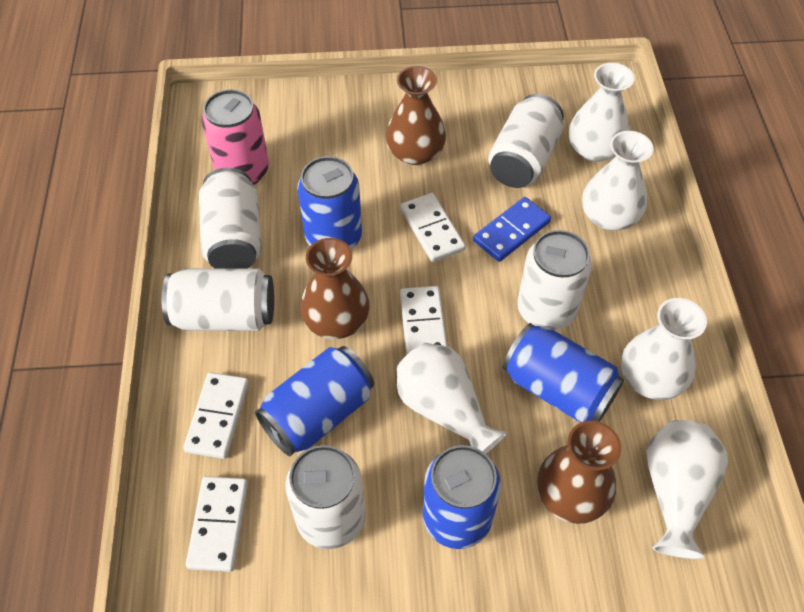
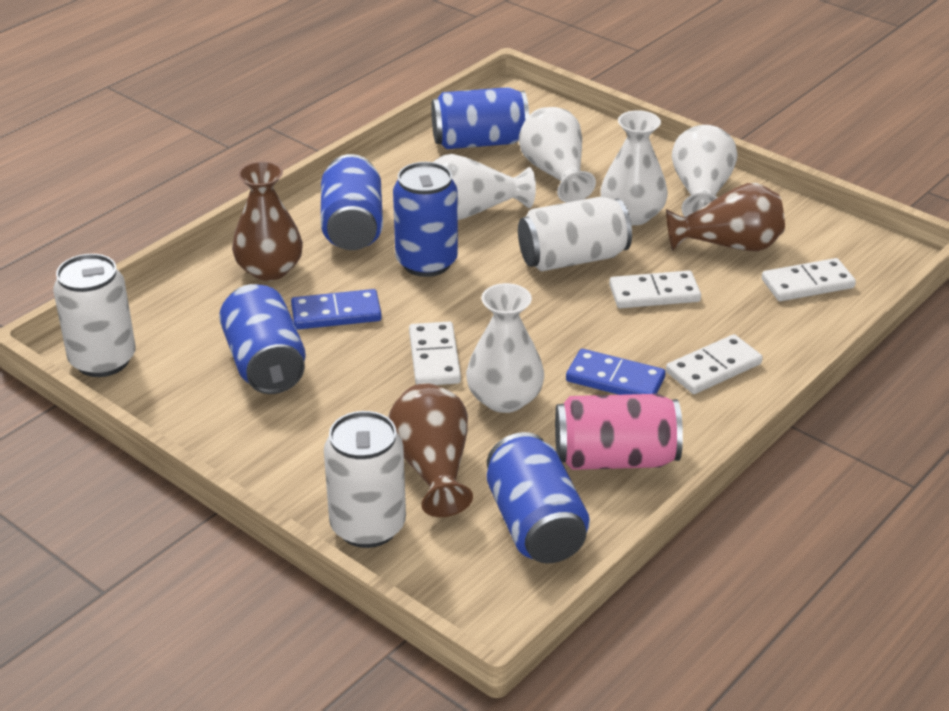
blue can: [255,346,374,456] [297,156,362,249] [423,445,501,549] [502,323,624,423] = 4 -> [219,284,306,394] [321,154,383,250] [393,162,458,277] [431,87,529,149] [487,432,590,563] = 5
blue domino: [473,197,551,262] = 1 -> [291,289,382,330] [566,349,666,395] = 2
white can: [161,268,274,331] [199,168,262,268] [285,445,365,549] [488,94,564,188] [517,230,592,330] = 5 -> [53,254,136,377] [324,411,406,548] [518,196,632,271] = 3

